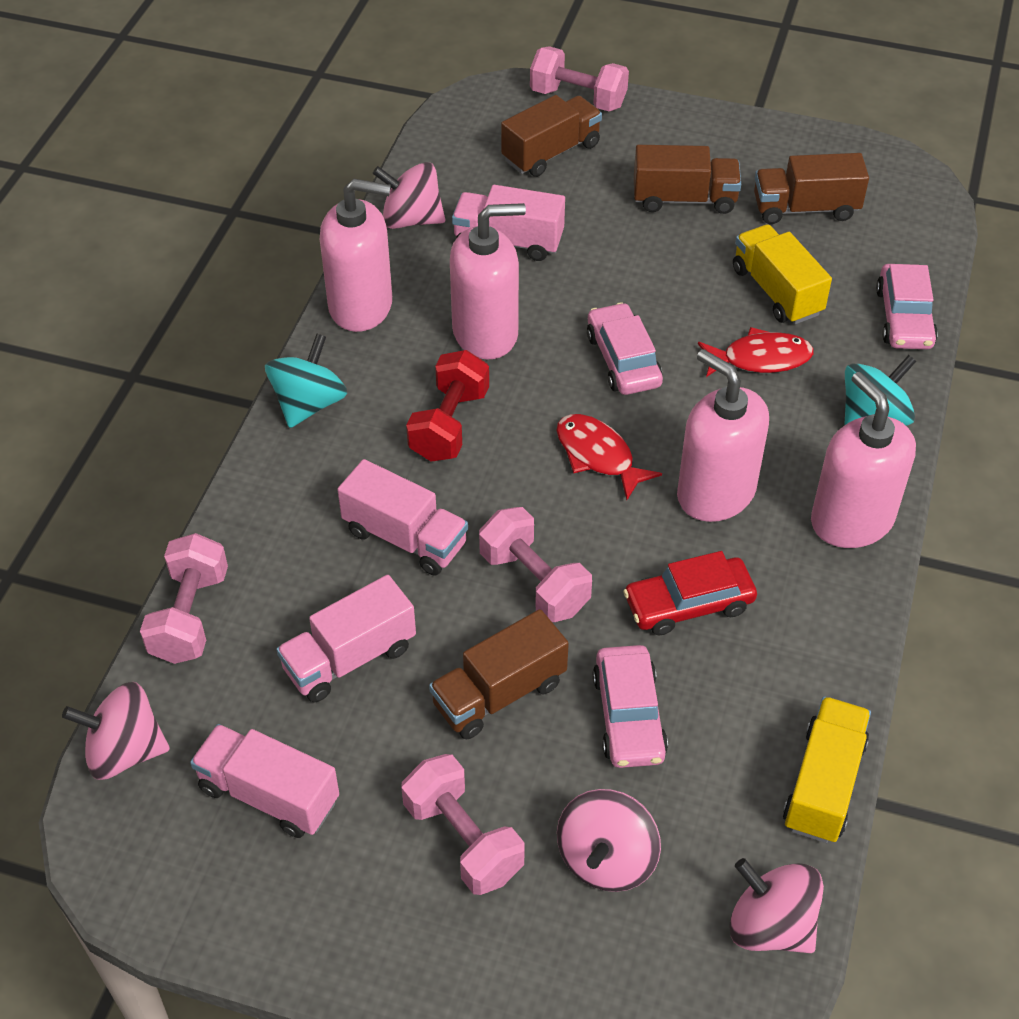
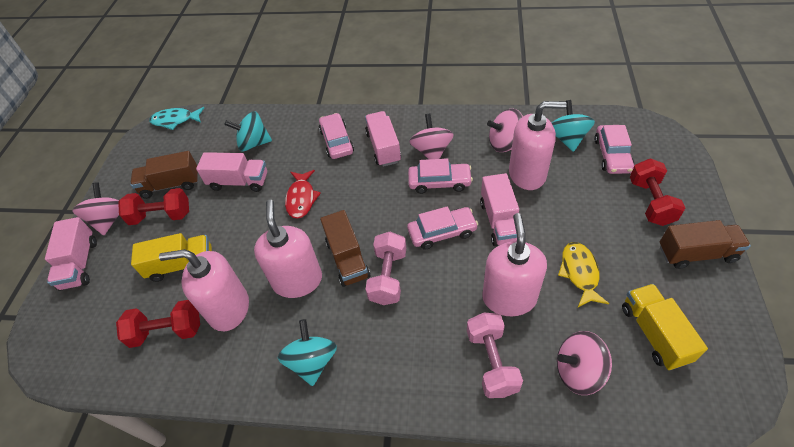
brown truck: [429,609,569,740] [501,95,602,177] [634,145,741,214] [754,153,869,224] = 4 -> [130,151,199,199] [320,210,370,287] [660,220,751,269] = 3
pink car: [587,302,663,395] [593,645,668,768] [876,264,938,349] = 3 -> [319,113,354,159] [407,206,478,250] [408,158,473,194] [594,125,634,174] = 4
pink dumbbell: [140,533,228,664] [401,754,525,895] [479,507,592,622] [530,46,629,111] = 4 -> [365,232,406,305] [467,313,523,398] = 2
red car: [623,551,757,636] = 1 -> none = 0
red dumbbell: [406,350,489,462] = 1 -> [116,300,200,348] [118,188,189,225] [630,159,685,226] = 3
red fish: [557,414,662,500] [698,327,814,377] = 2 -> [285,170,321,219] = 1
turquoise fish: none = 0 -> [149,107,204,130] = 1
turquoise spinning top: [265,334,347,428] [844,355,916,426] = 2 -> [224,111,272,151] [277,319,337,386] [552,100,595,152] = 3
yellow fish: none = 0 -> [558,242,609,307] = 1

